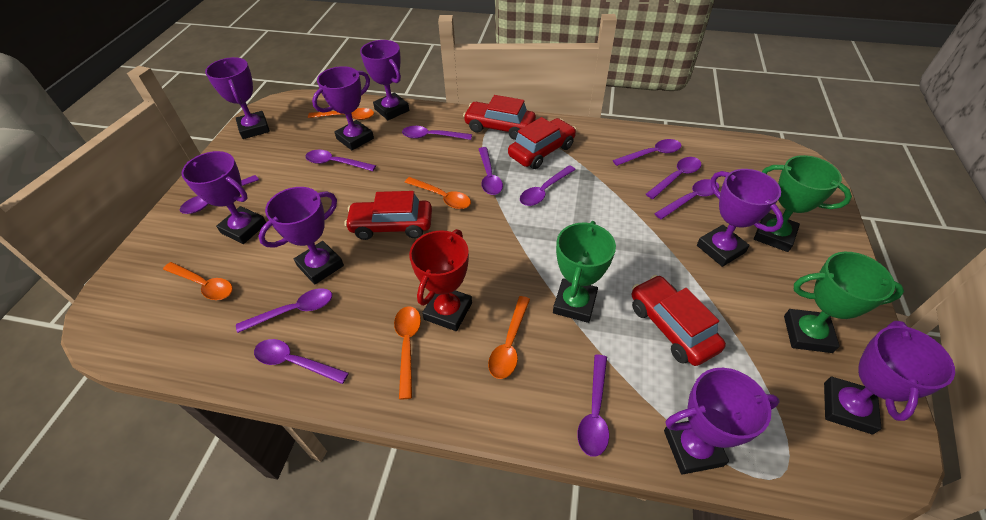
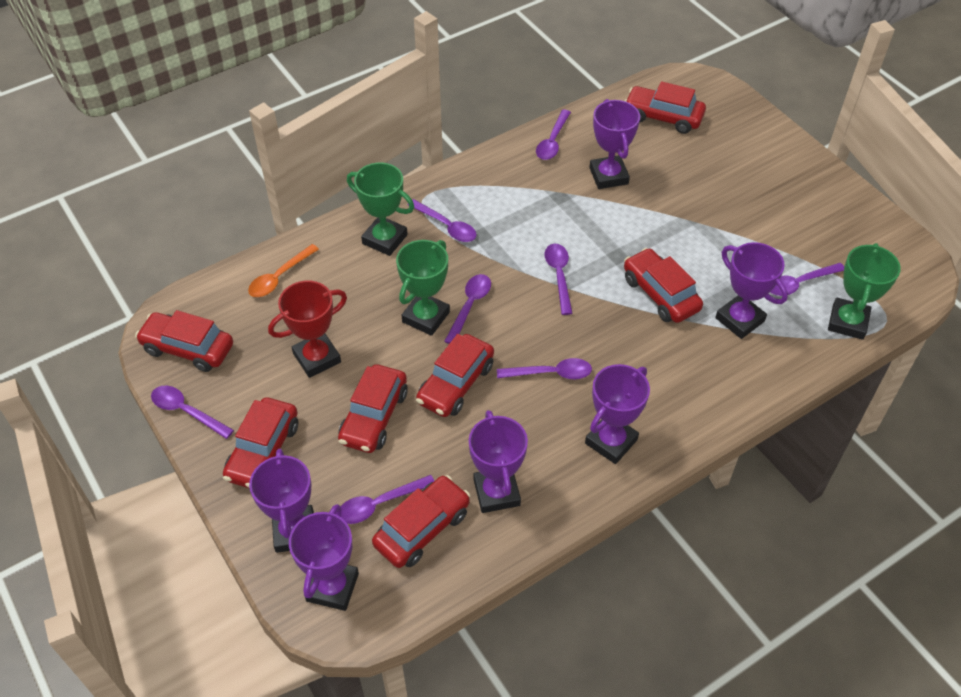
orange spoon: [163,262,233,300] [308,108,374,120] [394,306,421,399] [405,177,471,209] [488,296,530,379] = 5 -> [248,244,319,297] = 1
purple spoon: [180,175,259,214] [236,288,332,333] [254,339,349,384] [305,150,376,171] [402,126,472,140] [479,147,503,195] [520,165,576,206] [577,354,609,457] [613,139,681,166] [646,157,701,199] [654,179,719,219] = 11 -> [151,386,234,439] [341,475,434,524] [407,199,476,242] [444,274,491,344] [497,358,592,379] [536,110,571,160] [545,244,573,315] [771,263,844,296] = 8
purple trophy: [181,151,266,244] [205,57,270,139] [258,187,344,284] [312,66,374,150] [360,40,409,120] [664,368,780,475] [697,169,784,267] [824,321,955,434] = 8 -> [249,449,314,553] [289,504,359,611] [469,410,528,513] [585,364,650,464] [589,99,640,189] [715,242,788,339] = 6
red car: [345,191,432,240] [463,95,536,140] [508,117,576,169] [632,275,726,366] = 4 -> [135,310,233,372] [223,397,298,489] [338,364,408,453] [372,475,470,568] [416,334,494,417] [624,248,703,323] [625,81,706,134] = 7

